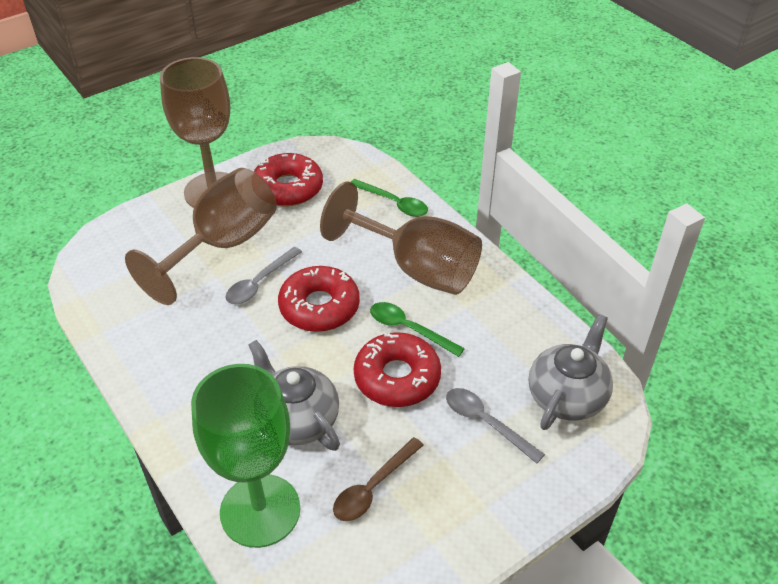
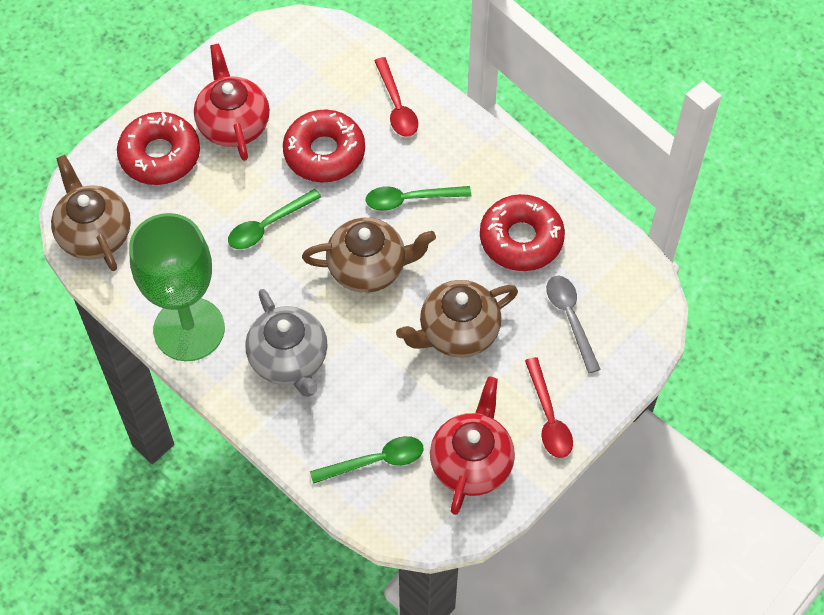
brown goblet: [125,168,277,305] [160,57,230,208] [320,181,482,295] = 3 -> none = 0
brown spoon: [333,437,424,521] = 1 -> none = 0
brown teapot: none = 0 -> [51,155,131,271] [302,218,436,293] [396,280,518,358] = 3
green spoon: [351,179,428,217] [370,302,465,357] = 2 -> [228,189,321,249] [310,436,424,484] [366,186,471,211] = 3
grey spoon: [226,247,302,304] [446,388,545,464] = 2 -> [546,276,601,373] = 1
grey teapot: [248,340,340,451] [529,314,613,430] = 2 -> [245,289,328,397] = 1
red spoon: none = 0 -> [374,57,418,137] [525,357,573,458] = 2
red teapot: none = 0 -> [194,44,270,161] [430,376,515,515] = 2

